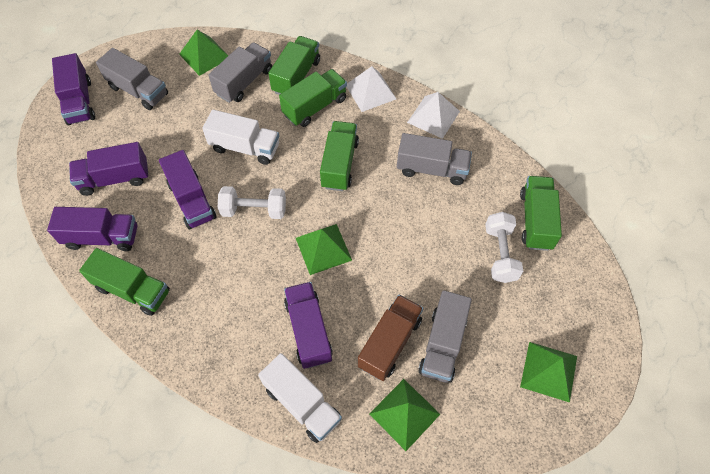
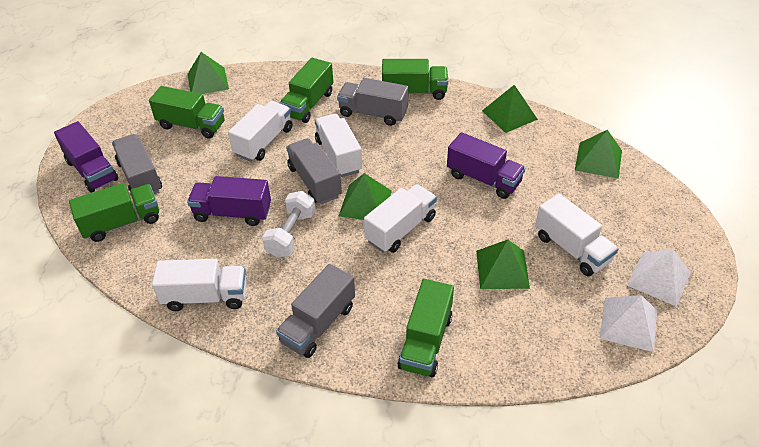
brown truck: [358,295,423,381] = 1 -> none = 0
green pyramid: [179,30,228,76] [296,224,352,275] [369,379,440,451] [520,342,577,403] = 4 -> [187,52,229,94] [339,173,392,220] [476,240,530,289] [482,85,538,133] [575,130,622,179] = 5
purple truck: [47,207,137,251] [52,53,95,125] [69,142,149,196] [159,150,217,229] [284,282,333,369] = 5 -> [54,121,118,193] [187,176,271,226] [447,132,525,199] = 3
white dumbbell: [218,186,286,219] [485,212,523,283] = 2 -> [262,191,316,257] = 1
white truck: [202,110,279,165] [258,353,342,443] = 2 -> [152,259,247,311] [228,101,292,162] [315,114,362,177] [364,184,437,253] [535,194,618,276] = 5

